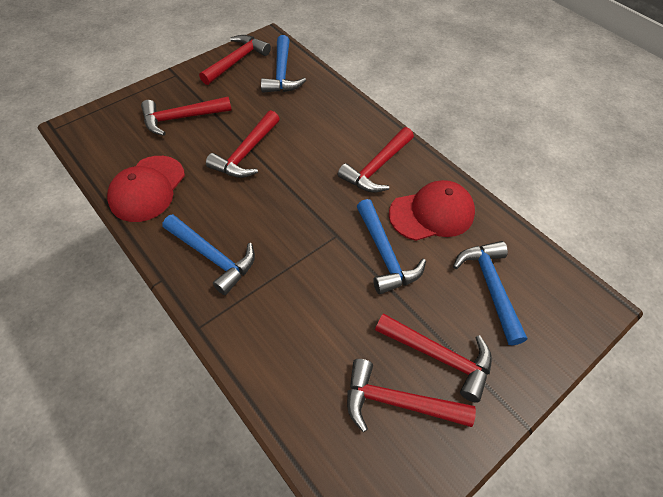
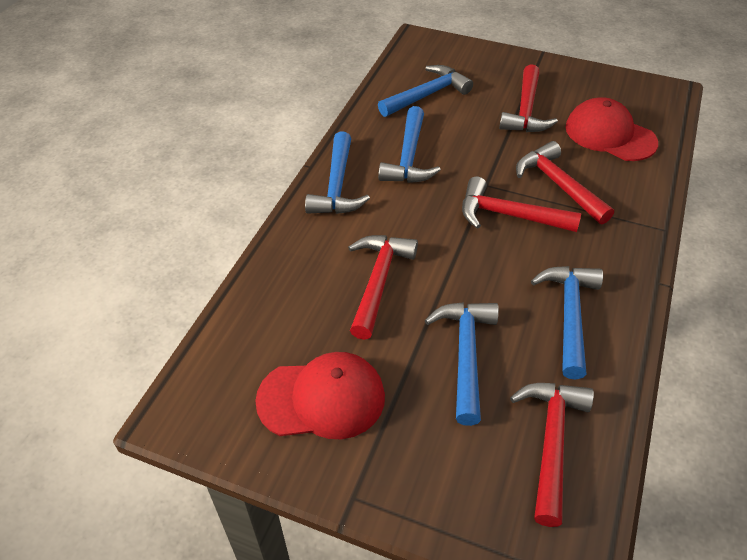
blue hammer: [163,214,255,295] [261,35,306,93] [357,199,426,294] [453,241,527,345] = 4 -> [305,131,370,214] [378,65,473,117] [378,106,441,183] [425,302,499,426] [531,266,603,380] = 5
red hammer: [141,97,232,136] [199,35,271,85] [206,110,280,178] [338,127,414,193] [347,359,476,432] [375,313,492,403] = 6 -> [348,235,418,340] [462,176,581,232] [499,64,558,132] [510,383,594,527] [516,141,614,225] = 5

